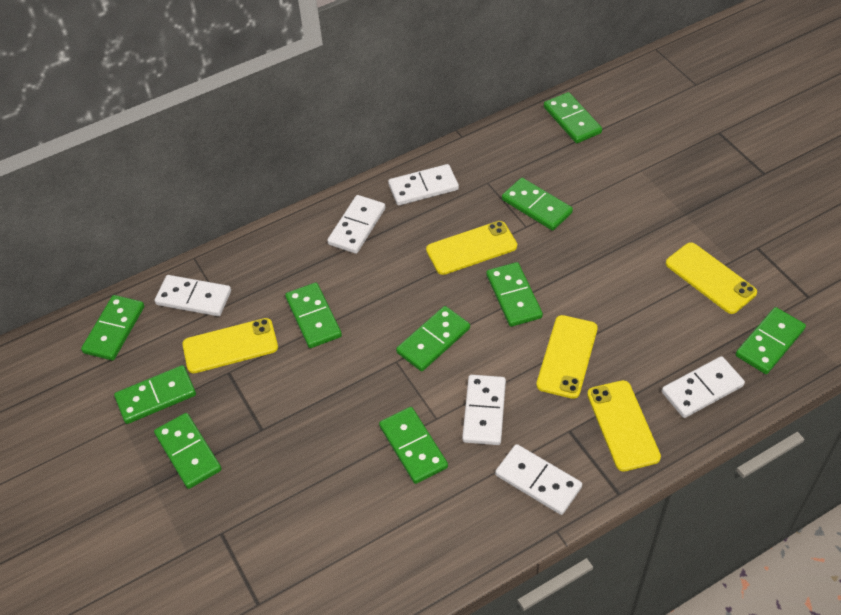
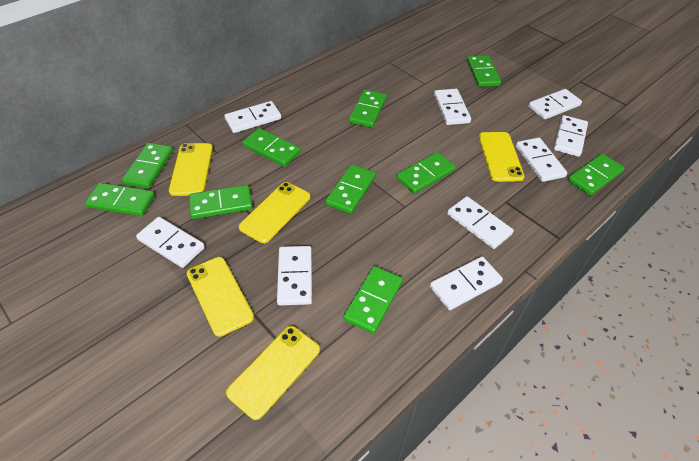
white domino: [154,275,231,316] [327,195,386,254] [388,164,459,206] [462,375,506,445] [495,444,582,515] [662,356,745,418] = 6 -> [136,217,205,268] [224,101,281,133] [277,246,312,306] [430,257,503,310] [434,89,471,125] [447,196,514,249] [516,138,567,182] [528,89,582,120] [553,115,588,157] = 9

